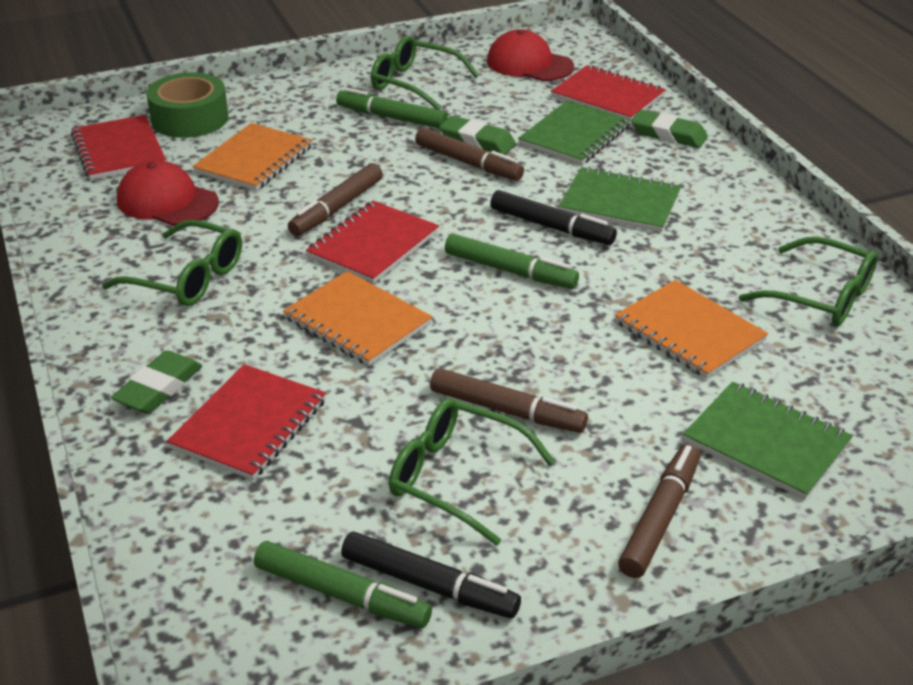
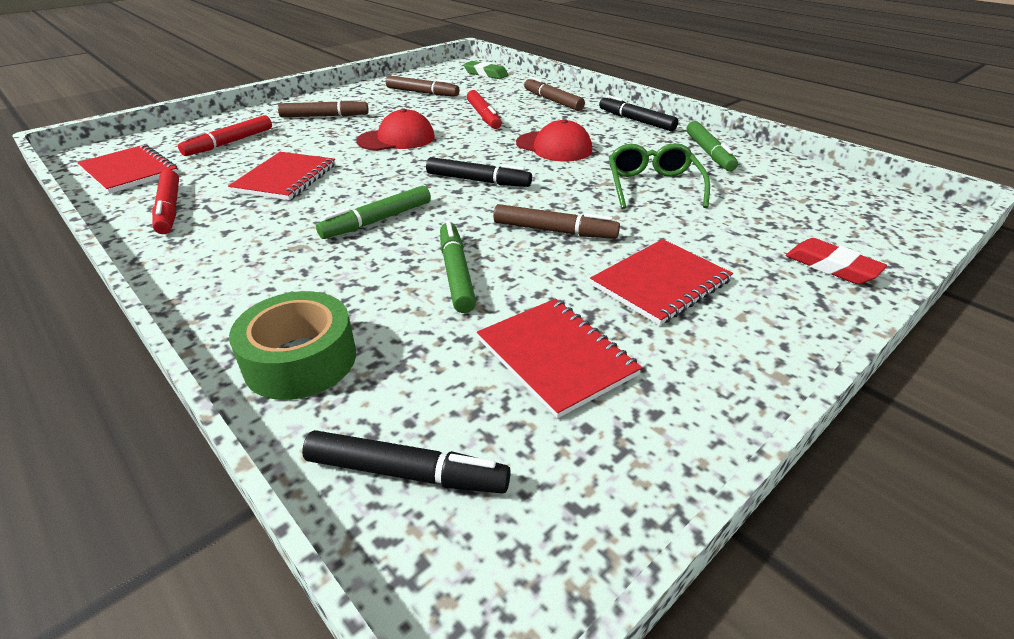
black marker: [341,532,521,618] [490,190,617,245] = 2 -> [302,430,511,493] [426,157,532,187] [599,95,678,131] = 3
green eraser: [111,350,202,414] [439,116,516,155] [631,110,708,148] = 3 -> [464,61,509,79] = 1
green glasses: [102,220,242,306] [371,36,479,110] [389,398,555,545] [739,237,878,326] = 4 -> [609,143,710,209] = 1
green notebook: [518,100,630,165] [559,167,681,232] [683,381,853,499] = 3 -> none = 0
orange notebook: [192,123,313,191] [283,271,432,366] [615,280,768,379] = 3 -> none = 0
red eraser: none = 0 -> [786,238,887,284] = 1
red marker: none = 0 -> [152,170,179,234] [178,115,272,156] [467,90,502,129] = 3

